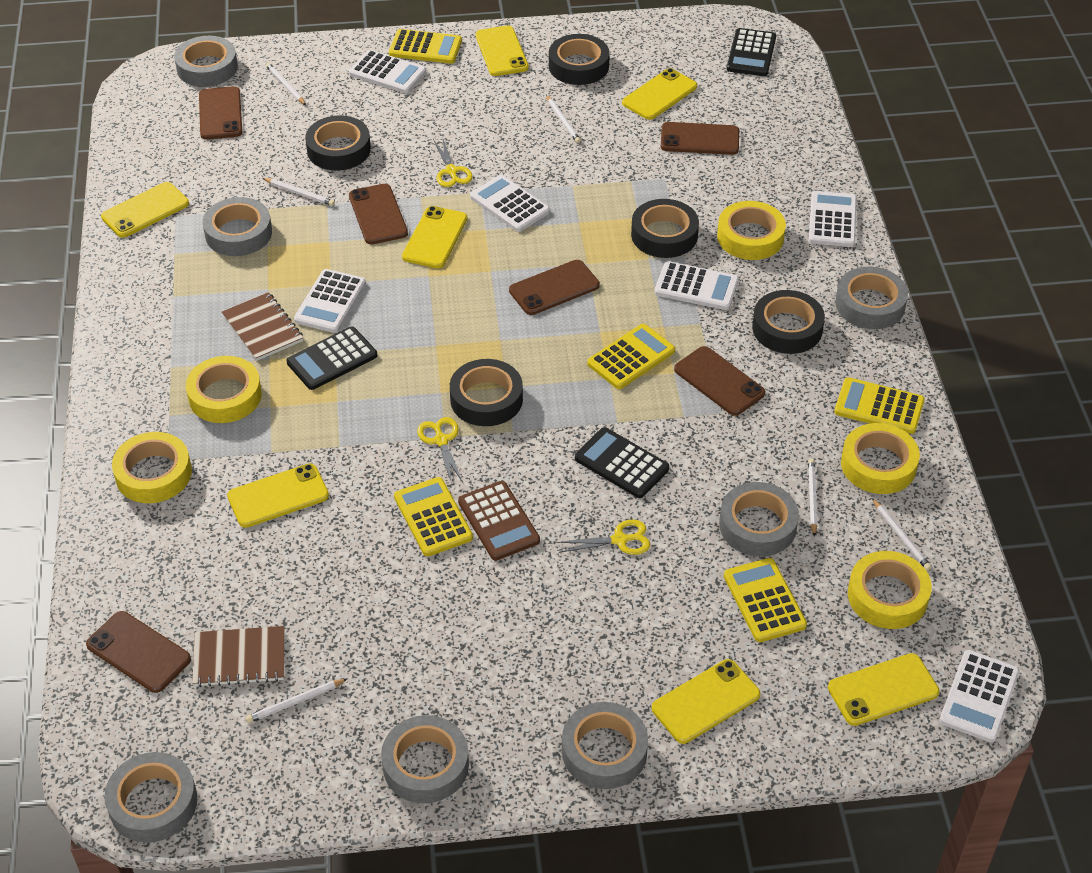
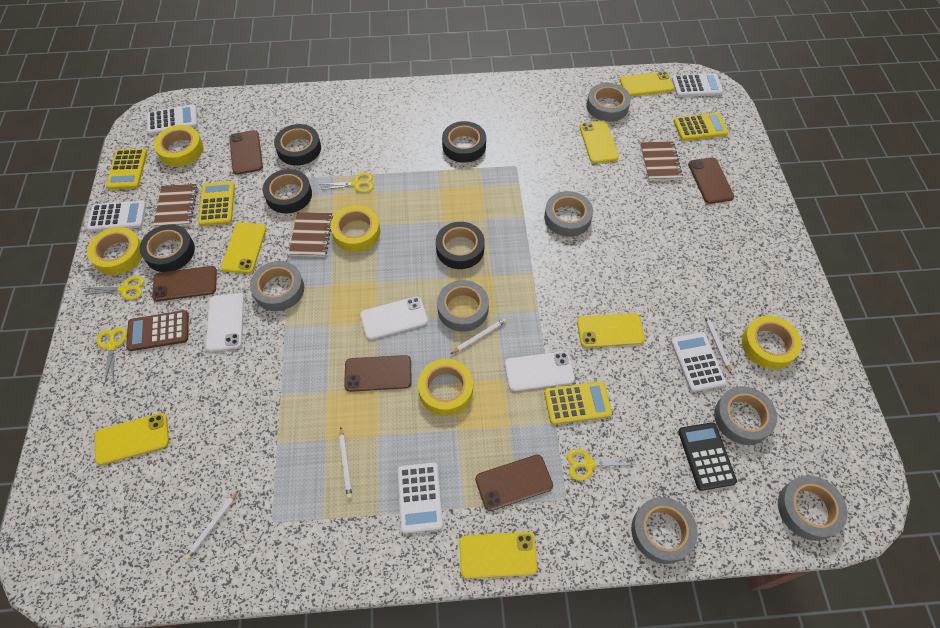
black calculator: [286,327,377,390] [575,427,669,498] [727,28,776,76] = 3 -> [678,422,737,491] = 1
brown notebook: [192,626,285,687] [222,292,303,361] = 2 -> [153,184,198,227] [289,212,333,257] [640,141,683,181] = 3
brown phone: [86,611,191,693] [199,86,242,140] [349,184,408,244] [509,260,600,315] [661,122,739,155] [674,346,765,416] = 6 -> [152,266,217,301] [229,130,263,175] [344,355,412,392] [475,454,553,511] [688,157,734,204] = 5
white calculator: [294,269,366,333] [349,50,426,93] [470,175,550,232] [654,261,739,310] [809,191,857,247] [939,650,1019,743] = 6 -> [87,201,146,232] [147,105,198,135] [398,462,443,534] [671,332,726,392] [672,73,723,97] = 5
white pencil: [246,678,348,723] [262,178,335,206] [266,63,306,105] [546,95,581,143] [808,459,817,537] [872,498,932,571] = 6 -> [184,490,239,560] [339,427,352,499] [451,318,506,354] [704,314,731,374] = 4
white phone: none = 0 -> [206,293,244,352] [360,296,428,340] [505,351,575,391] = 3
yellow calculator: [389,29,462,64] [394,477,473,557] [587,324,675,389] [724,558,807,642] [834,377,925,434] = 5 -> [106,148,147,189] [198,181,235,226] [544,381,612,425] [673,113,728,141] = 4
yellow phone: [101,182,189,238] [227,463,329,528] [402,206,467,268] [475,25,529,76] [622,68,697,120] [652,659,760,744] [828,653,940,726] = 7 -> [95,413,169,465] [221,222,266,274] [459,532,538,579] [577,313,645,348] [580,121,619,163] [620,71,674,96] = 6
yellow scissors: [417,417,463,484] [433,137,473,187] [557,520,650,555] = 3 -> [83,276,144,300] [96,327,127,384] [319,173,373,193] [567,449,636,481] = 4

